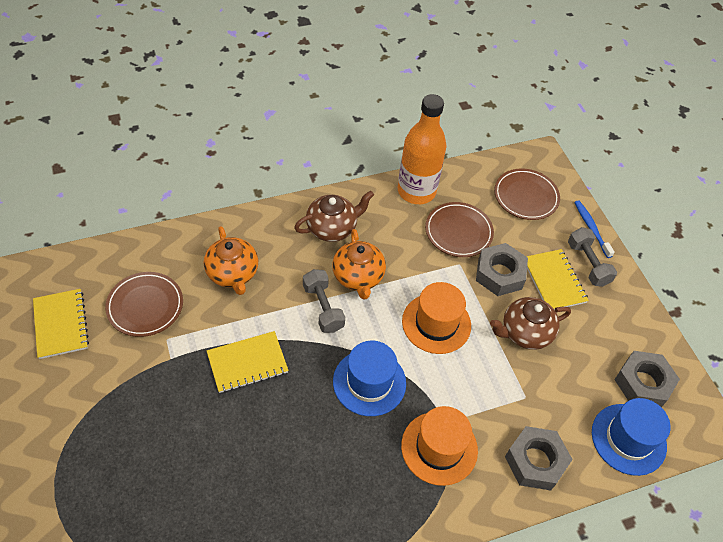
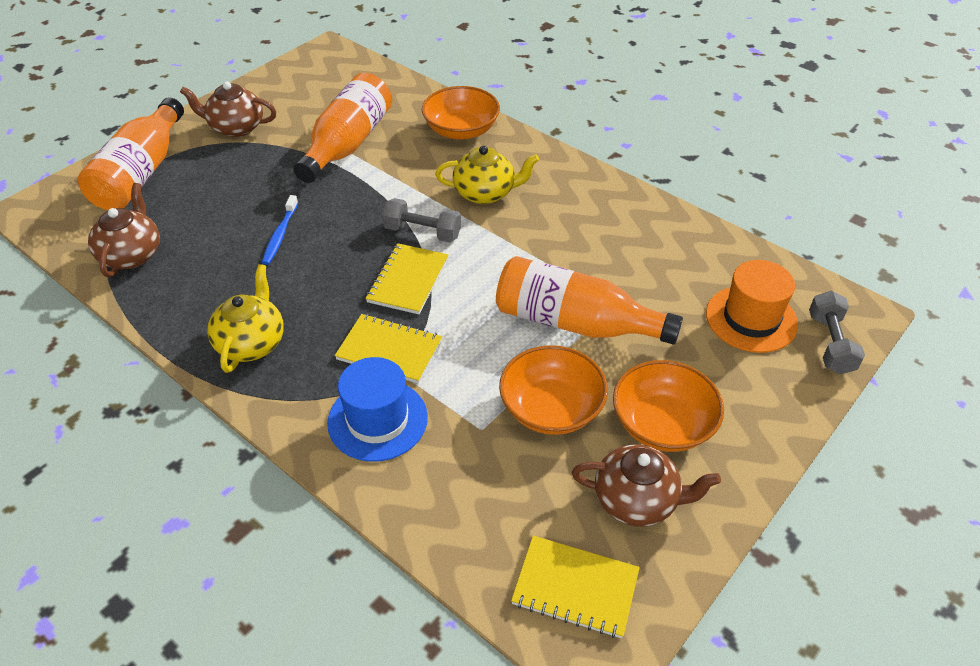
blue hat: [333,341,406,416] [592,398,671,476] = 2 -> [327,357,428,462] = 1
brown plate: [105,272,183,337] [425,202,494,257] [494,168,560,220] = 3 -> none = 0
brown teapot: [294,191,374,242] [490,297,571,350] = 2 -> [88,183,160,277] [180,81,276,137] [572,444,721,527] = 3
grey nut: [476,243,528,296] [505,426,573,491] [614,351,680,407] = 3 -> none = 0
orange bottle: [398,94,447,204] = 1 -> [78,97,184,210] [293,73,392,183] [496,256,683,345] = 3
orange bowl: none = 0 -> [422,86,500,140] [499,345,608,435] [613,360,724,452] = 3
orange hat: [401,406,478,486] [402,282,471,354] = 2 -> [706,260,798,353] = 1
orange teapot: [204,226,258,295] [332,229,386,300] = 2 -> none = 0
yellow teapot: none = 0 -> [207,264,284,373] [435,146,539,204] = 2

